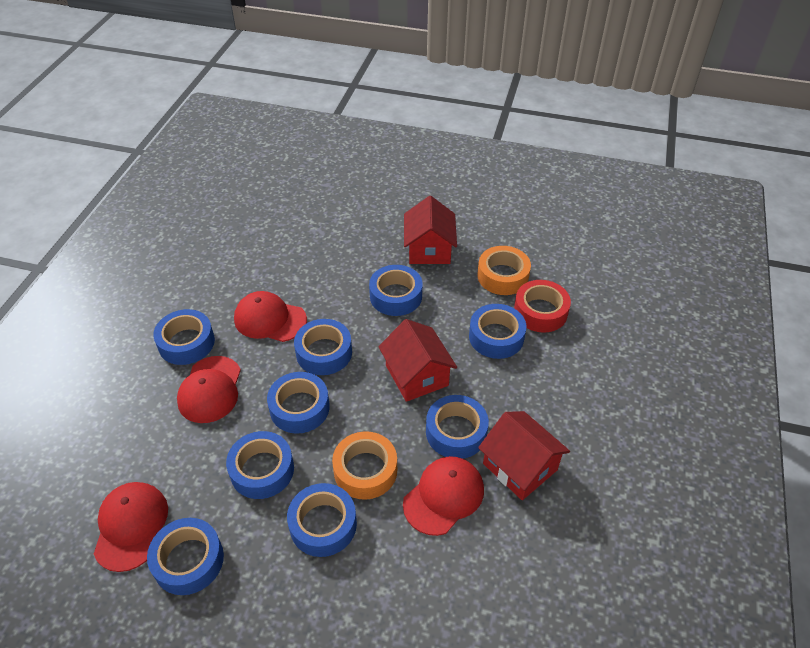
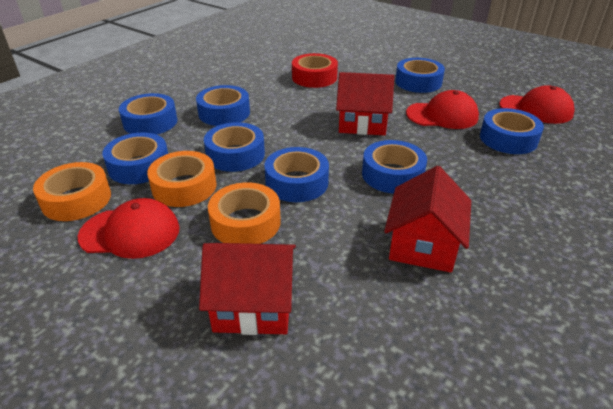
blue tape: [147,518,224,595] [153,309,215,365] [226,431,294,499] [267,372,330,434] [287,483,357,557] [294,319,352,375] [369,265,423,316] [426,395,489,459] [469,304,526,359] = 9 -> [102,133,168,184] [119,93,177,135] [196,85,250,126] [204,122,265,172] [264,147,329,202] [362,140,427,193] [395,58,445,93] [480,108,544,154] = 8
orange tape: [332,431,397,500] [477,246,531,295] = 2 -> [33,162,111,221] [147,151,217,207] [208,182,281,244] = 3
red cap: [94,482,168,572] [177,356,241,423] [234,291,307,342] [403,456,484,536] = 4 -> [78,198,180,259] [406,90,479,129] [499,85,574,124] = 3

